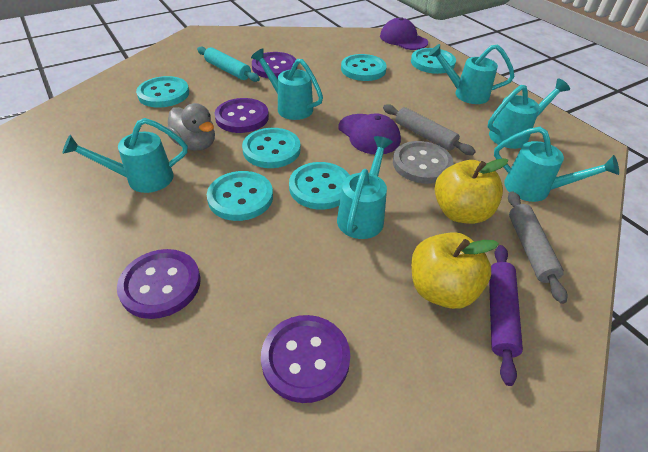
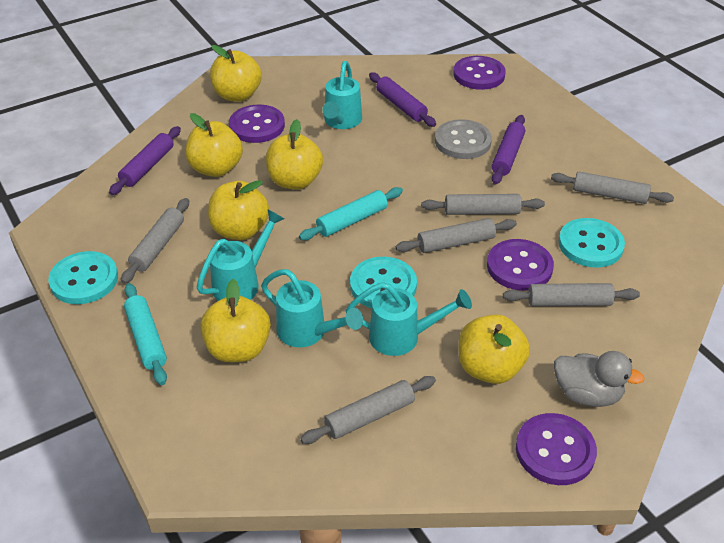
grey rolling pin: [383,104,476,155] [508,191,567,304] = 2 -> [121,198,189,284] [300,376,436,444] [396,218,517,253] [421,194,545,215] [503,283,640,306] [551,172,674,204] = 6
purple cap: [339,113,401,154] [380,17,428,50] = 2 -> none = 0
purple rolling pin: [489,245,523,386] = 1 -> [109,126,181,195] [369,72,436,127] [492,115,525,185] = 3
turquoise button: [136,76,189,108] [207,171,273,221] [242,128,301,168] [289,162,350,210] [341,54,387,81] [411,48,456,74] = 6 -> [48,251,118,304] [350,257,417,308] [559,218,625,268] = 3
turquoise rolling pin: [197,46,260,82] = 1 -> [124,283,167,385] [299,187,403,240] = 2
turquoise watering can: [62,118,188,193] [251,48,323,120] [337,136,393,239] [428,44,514,104] [488,79,570,149] [494,127,619,202] = 6 -> [197,209,284,301] [261,269,363,347] [322,61,362,129] [346,282,472,356] = 4
yellow apple: [411,232,499,309] [435,158,508,224] = 2 -> [185,113,243,177] [200,279,271,362] [208,180,269,240] [210,45,262,102] [266,119,323,190] [459,314,530,384] = 6

